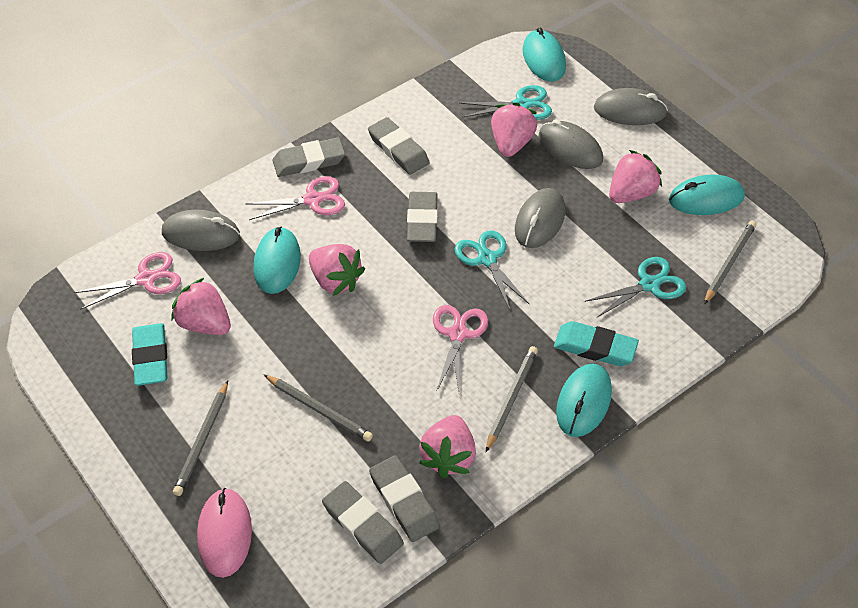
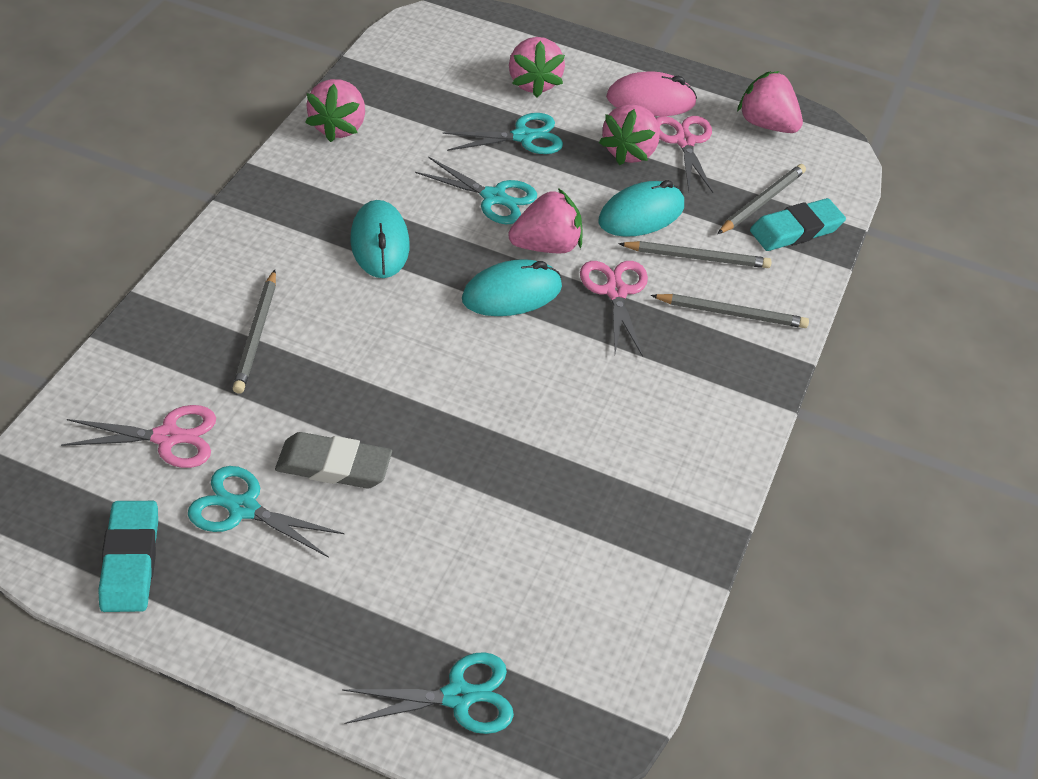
grey eraser: [272,138,345,177] [322,481,404,564] [368,117,430,175] [369,455,439,542] [407,192,438,242] = 5 -> [275,432,392,488] = 1
grey mouse: [162,210,240,251] [515,188,565,248] [539,120,603,169] [594,88,668,125] = 4 -> none = 0
turquoise mouse: [254,227,301,294] [523,28,566,82] [556,364,612,437] [669,174,745,215] = 4 -> [350,200,410,278] [462,259,562,316] [598,180,684,237] = 3
turquoise scissors: [455,231,529,310] [459,85,552,120] [585,257,686,318] = 3 -> [188,466,344,558] [342,652,514,734] [415,157,537,224] [442,113,563,154] = 4

